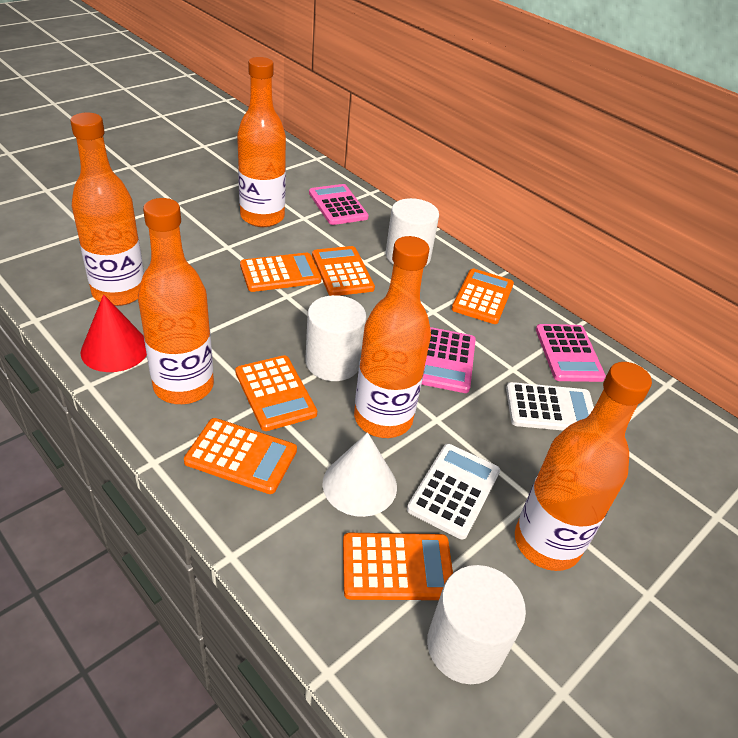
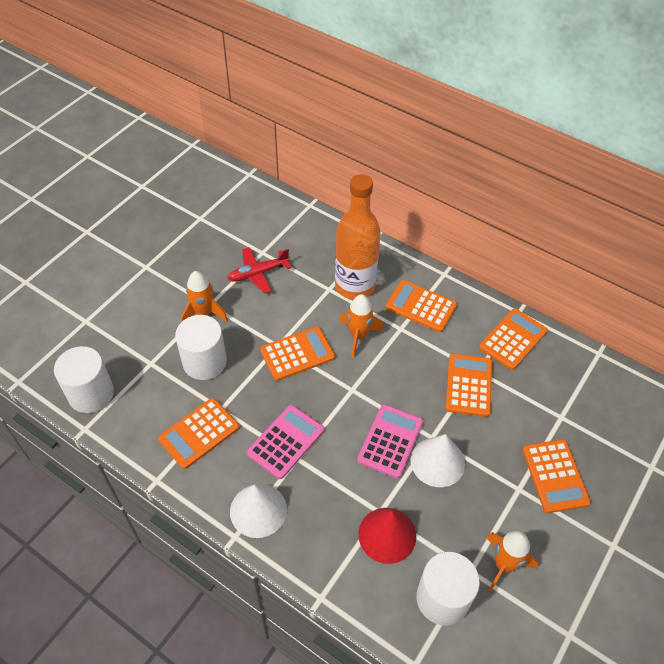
orange bottle: [70,113,144,306] [138,198,214,404] [237,57,286,227] [354,236,431,438] [515,362,652,571] = 5 -> [335,174,381,300] = 1
orange rocket: none = 0 -> [181,271,228,322] [339,294,384,357] [486,531,538,592] = 3
pink calculator: [309,184,369,225] [421,327,476,393] [536,324,606,382] = 3 -> [247,405,324,479] [357,404,423,479] = 2
red plane: none = 0 -> [227,247,291,294] = 1
white calculator: [407,444,500,539] [506,382,594,431] = 2 -> none = 0
white cone: [322,432,397,517] = 1 -> [230,484,287,538] [411,434,465,487] = 2

